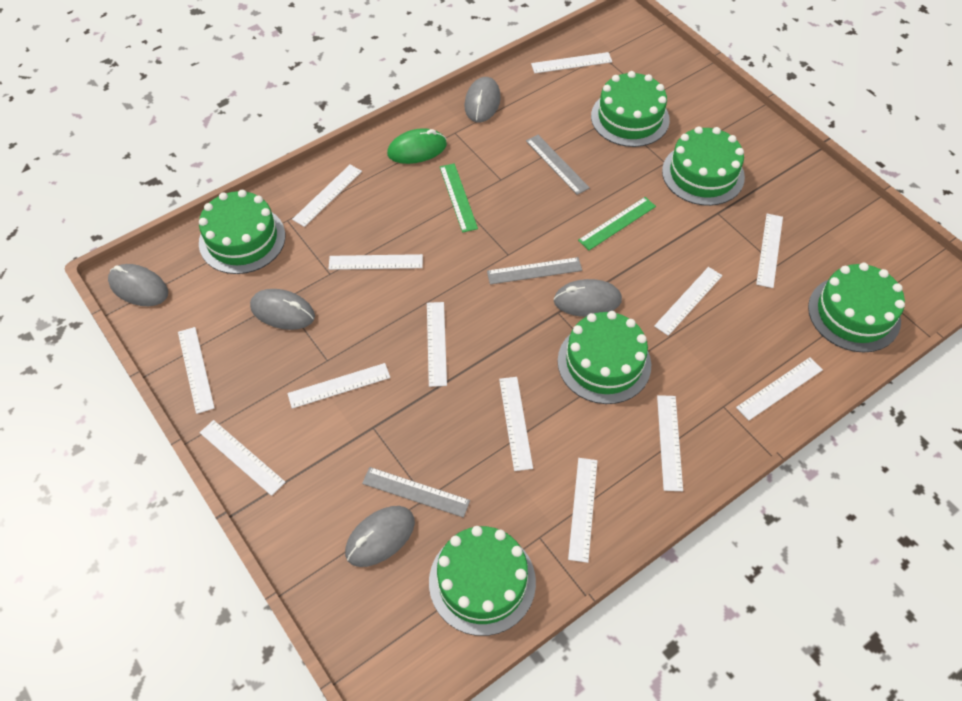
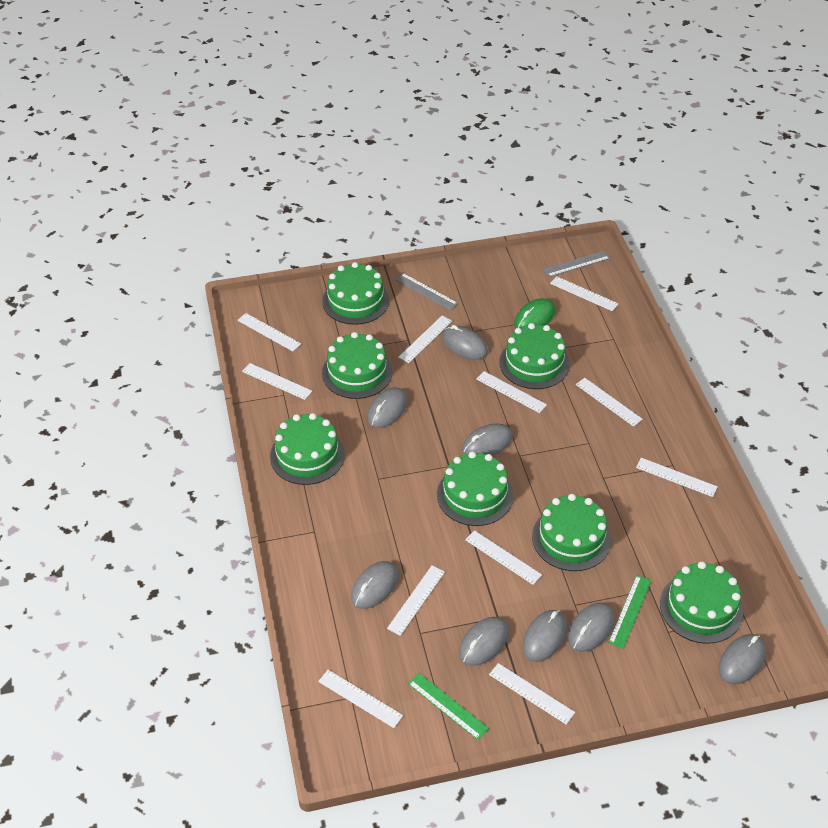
green cake: [199,190,285,274] [429,526,536,636] [558,311,651,404] [591,71,670,147] [662,126,745,206] [808,263,905,353] = 6 -> [270,413,345,485] [322,262,389,325] [322,332,392,399] [437,451,513,526] [499,323,569,389] [532,494,611,571] [660,561,743,644] = 7
grey mouse: [108,264,168,306] [250,289,315,330] [345,506,415,567] [464,77,501,122] [554,279,622,317] = 5 -> [351,561,399,609] [367,387,408,428] [442,325,488,360] [459,617,509,666] [462,424,513,456] [523,610,567,662] [568,602,615,652] [719,634,766,684] = 8
grey ruler: [362,467,470,518] [487,257,582,284] [526,135,590,195] = 3 -> [395,273,458,310] [543,251,610,277] = 2
white ruler: [178,327,215,414] [200,420,285,496] [287,363,390,409] [292,165,362,227] [329,254,423,270] [427,302,447,387] [499,377,533,471] [531,52,612,73] [568,458,597,563] [654,267,722,336] [657,395,683,491] [736,357,823,421] [756,214,783,288] = 13 -> [237,313,301,351] [242,363,312,400] [318,670,403,728] [387,565,445,636] [398,316,452,363] [465,530,542,585] [476,371,547,413] [489,663,575,725] [550,276,619,311] [576,378,643,427] [636,458,718,497] = 11

